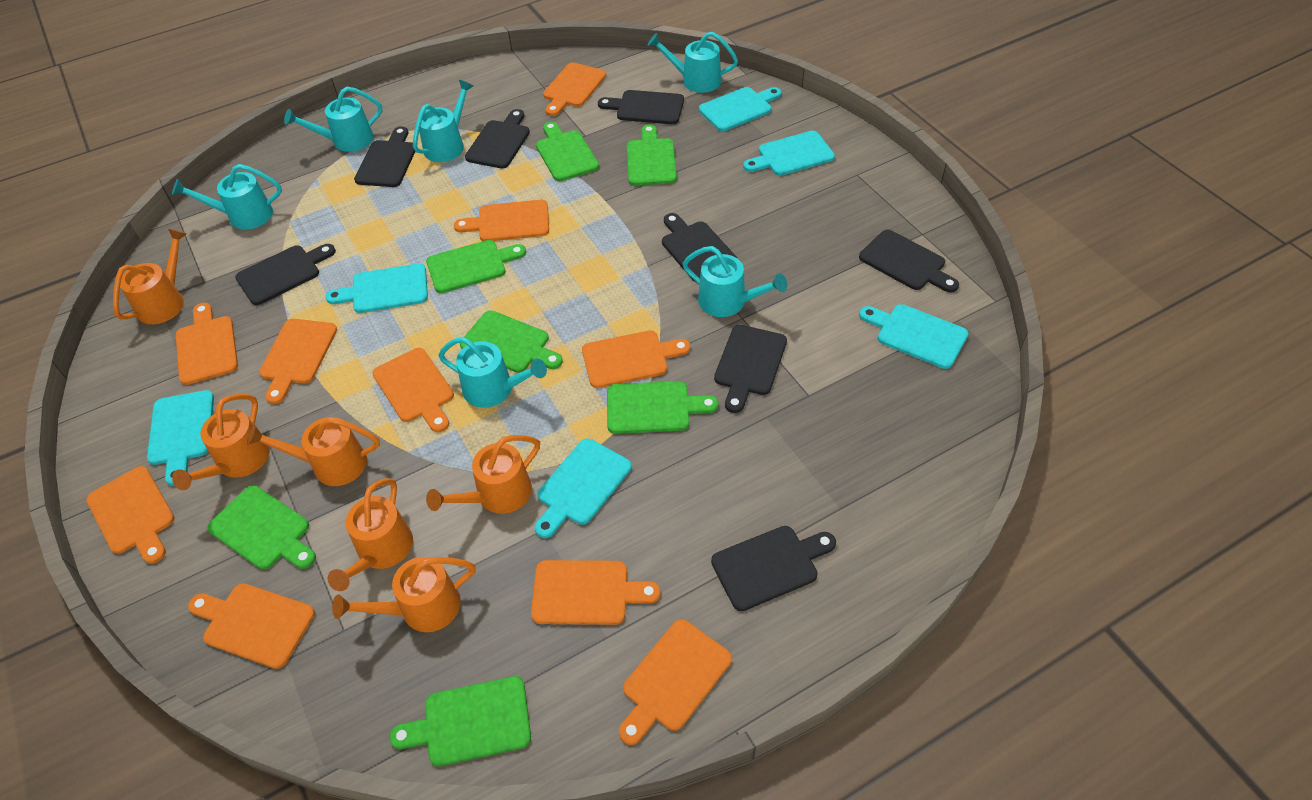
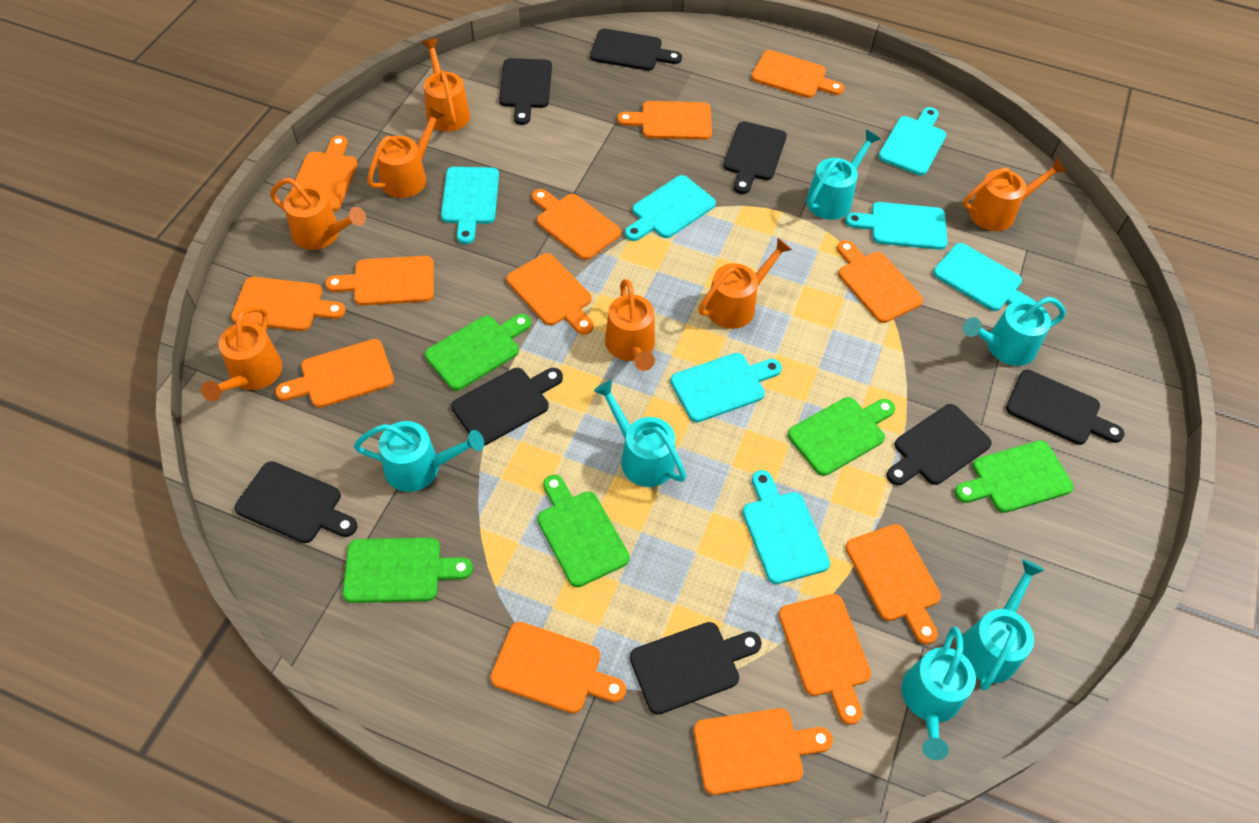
green cutting board: [207,485,316,570] [389,676,531,766] [426,240,526,293] [460,310,563,373] [536,122,599,181] [607,381,719,434] [627,124,677,186] = 7 -> [342,538,473,603] [425,314,531,391] [537,475,630,587] [788,397,895,476] [954,440,1074,513] = 5
orange cutting board: [86,466,174,564] [176,303,238,385] [188,583,315,669] [259,319,337,404] [372,348,454,432] [454,200,549,241] [531,560,661,625] [543,62,606,116] [582,330,690,388] [619,619,732,745] = 10 -> [231,277,346,331] [275,339,394,408] [290,136,358,211] [325,256,434,306] [490,622,626,713] [506,253,594,335] [532,189,621,260] [617,101,712,140] [694,708,833,795] [751,50,844,98] [778,594,871,725] [837,240,923,323] [845,524,941,645] = 13
orange watering can: [113,229,187,324] [172,394,270,490] [247,417,380,486] [328,478,413,591] [332,557,476,632] [426,435,540,514] = 6 -> [201,306,282,402] [270,178,366,250] [367,106,445,198] [422,39,470,132] [605,279,655,371] [699,238,792,329] [963,158,1067,231] = 7
turquoise cutting board: [147,390,214,486] [326,263,428,313] [535,438,632,538] [699,87,782,131] [743,131,835,176] [859,304,969,369] = 6 -> [441,167,499,244] [625,175,716,241] [670,353,782,422] [742,470,830,584] [845,202,947,250] [878,107,946,176] [933,243,1037,311] = 7

